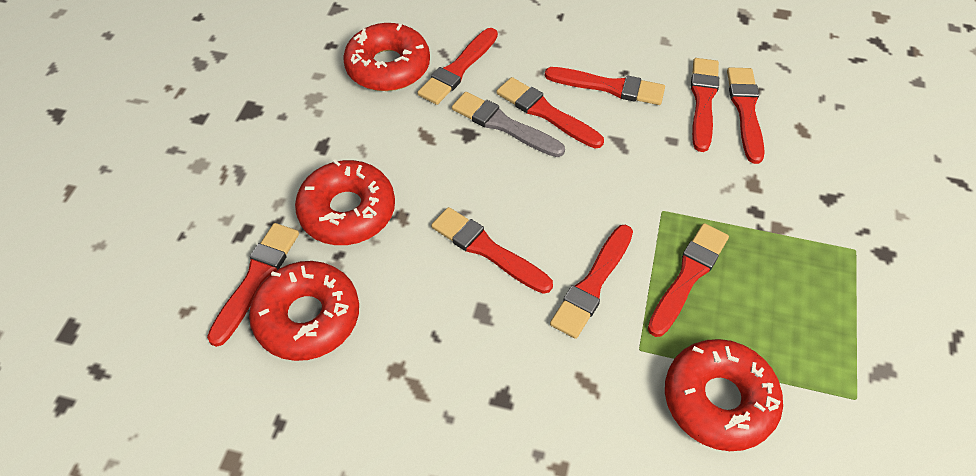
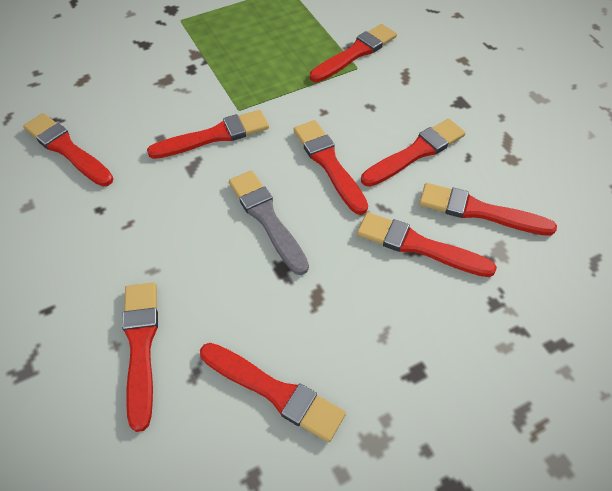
red donut: [249,261,359,361] [295,160,395,245] [343,23,430,91] [665,339,783,451] = 4 -> none = 0

